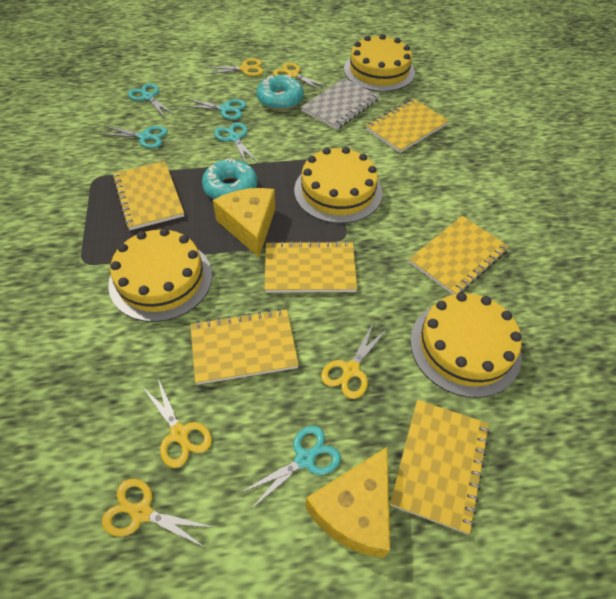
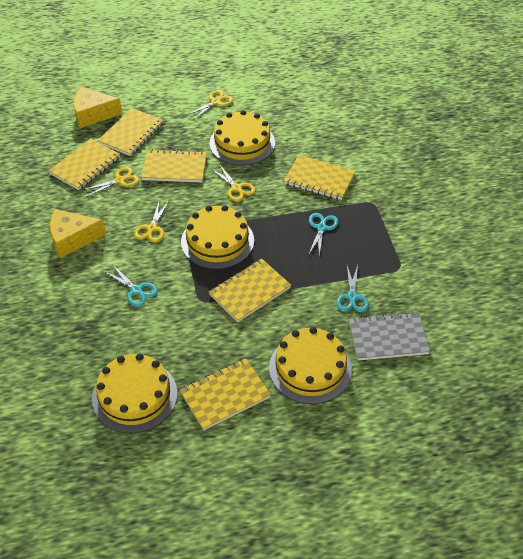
turquoise donut: [202,158,258,199] [257,75,304,110] = 2 -> none = 0
turquoise scissors: [99,126,168,148] [128,83,175,118] [182,99,246,120] [214,123,258,163] [240,426,341,509] = 5 -> [104,264,158,307] [309,213,339,256] [336,265,369,312] = 3
yellow scissors: [102,479,215,548] [143,379,212,468] [205,58,264,76] [273,62,328,91] [321,324,388,399] = 5 -> [83,167,139,197] [134,201,169,242] [188,90,233,119] [211,164,255,201] = 4

